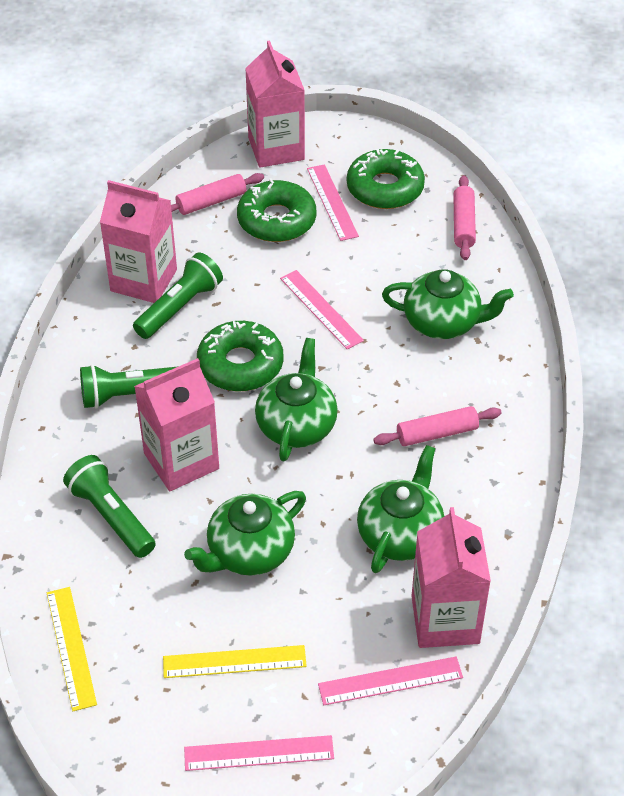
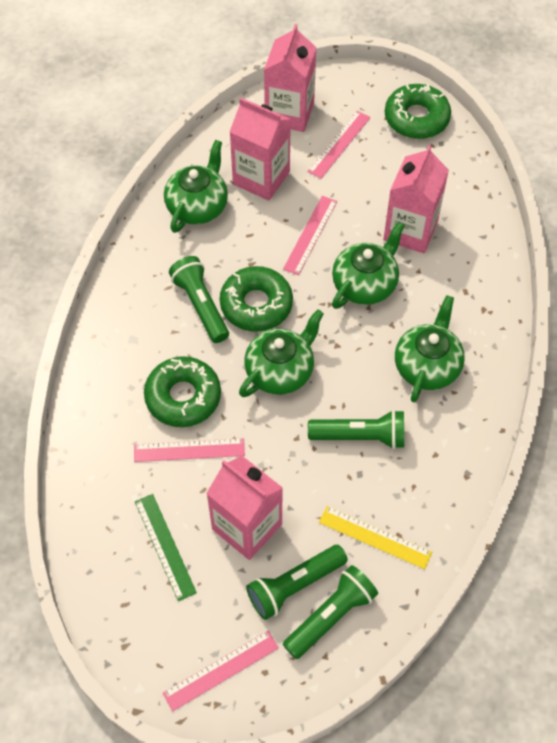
green flashlight: [63,455,156,558] [80,364,179,409] [133,252,223,339] = 3 -> [169,256,229,343] [246,545,348,620] [283,565,378,659] [308,410,404,449] = 4
green ruler: none = 0 -> [135,494,197,601] = 1
pink rolling pin: [171,173,264,215] [373,406,501,446] [453,175,476,260] = 3 -> none = 0
yellow ruler: [47,587,97,711] [163,645,307,678] = 2 -> [319,506,432,569] = 1

